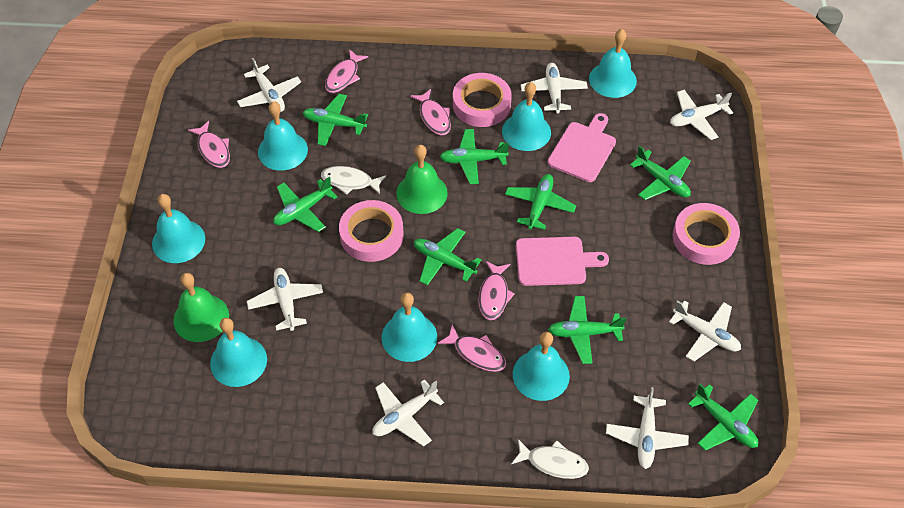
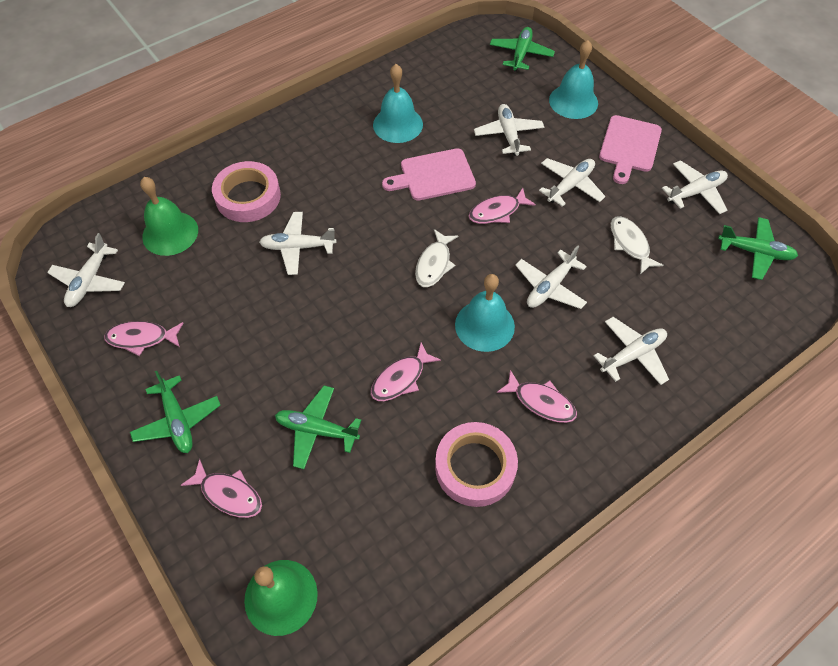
green plane: [273,177,337,232] [303,94,368,146] [414,228,481,286] [440,129,509,184] [505,174,576,230] [548,296,626,364] [630,146,691,200] [688,384,758,450] = 8 -> [130,371,220,453] [275,386,361,469] [490,27,555,72] [718,217,798,280] = 4
pink tape: [339,200,404,262] [453,73,512,127] [672,203,740,265] = 3 -> [212,161,281,222] [435,422,518,507] = 2
turquoise bell: [152,194,205,263] [210,318,267,387] [258,101,308,171] [382,292,437,362] [502,82,551,151] [513,332,570,401] [589,29,637,98] = 7 -> [373,64,423,143] [455,274,515,352] [549,40,598,119] = 3

